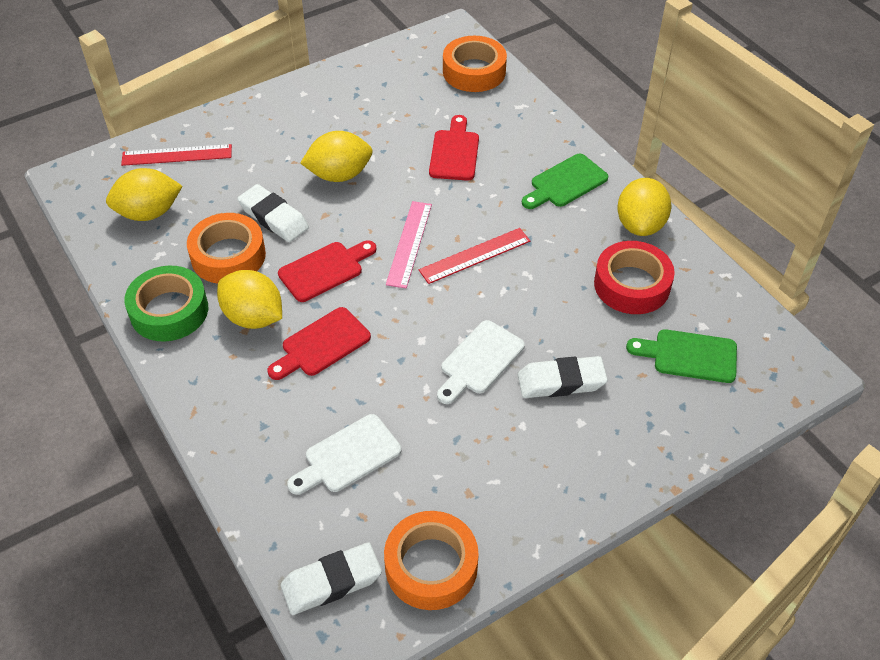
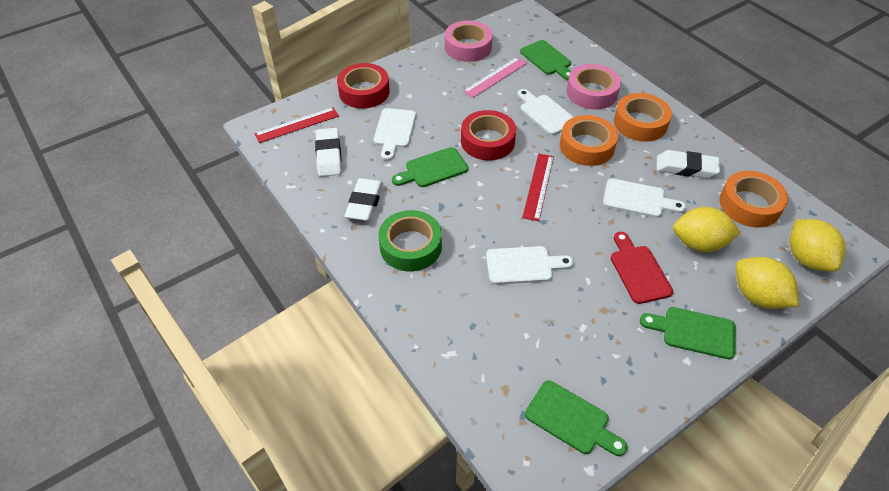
green cutting board: [522,154,608,209] [626,329,737,383] = 2 -> [392,147,468,187] [520,40,571,80] [525,380,628,456] [640,307,736,359] = 4
pink tape: none = 0 -> [445,21,493,62] [567,64,621,110] = 2
red cutting board: [268,307,371,380] [278,240,376,302] [429,115,479,181] = 3 -> [611,232,673,304] = 1
red tape: [594,241,675,314] = 1 -> [337,63,390,109] [461,110,516,160] = 2
white cutting board: [287,414,401,495] [437,320,525,404] = 2 -> [374,108,416,161] [486,246,574,285] [517,89,573,135] [603,178,686,218] = 4
yellow lemon: [106,168,182,221] [217,270,282,329] [300,131,373,182] [617,178,671,236] = 4 -> [673,207,741,252] [736,257,799,309] [789,219,845,272] = 3

